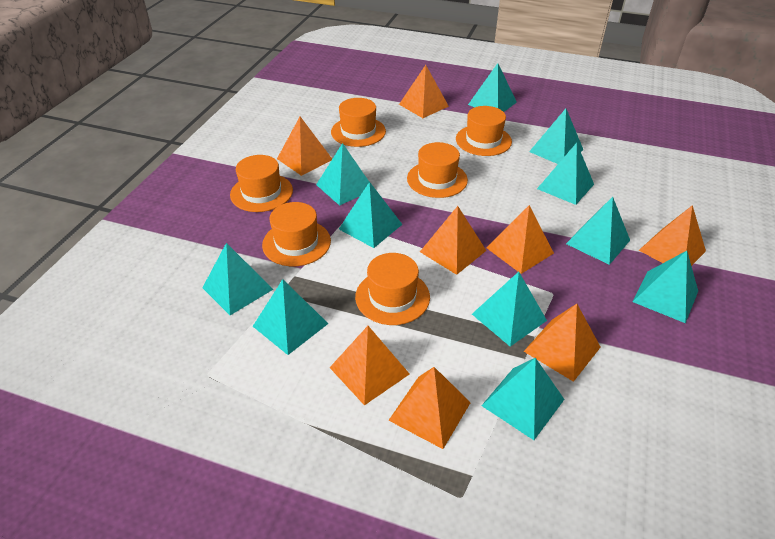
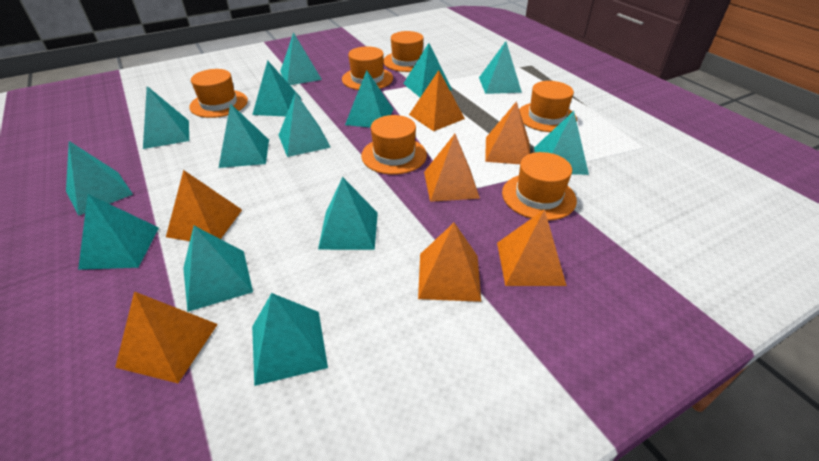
orange pyramid: [277,117,332,176] [330,326,410,405] [388,367,471,449] [399,65,449,118] [420,206,486,275] [487,205,554,274] [524,304,601,382] [639,205,706,266] = 8 -> [115,291,218,383] [166,170,242,241] [409,70,465,131] [418,223,481,302] [424,134,480,202] [485,101,530,164] [497,209,567,286] = 7
turquoise pyramid: [202,243,273,315] [253,279,328,355] [316,143,369,206] [339,182,402,248] [468,63,517,112] [472,272,547,347] [481,358,565,440] [529,109,583,164] [537,143,594,205] [566,197,630,265] [633,251,698,323] = 11 -> [66,141,133,216] [78,194,159,270] [143,86,189,149] [183,226,253,312] [219,103,269,168] [252,60,301,116] [252,293,328,386] [279,92,331,157] [280,32,322,85] [318,177,378,250] [345,70,393,128] [403,43,452,97] [479,41,522,94] [534,111,589,175] = 14

